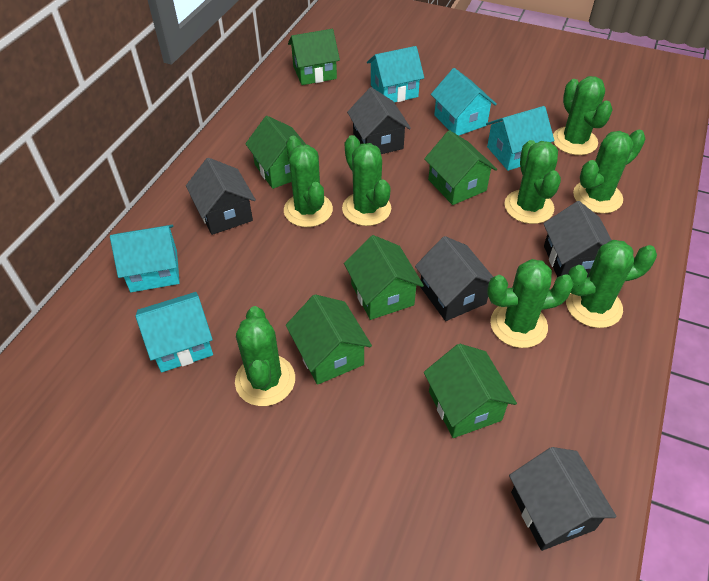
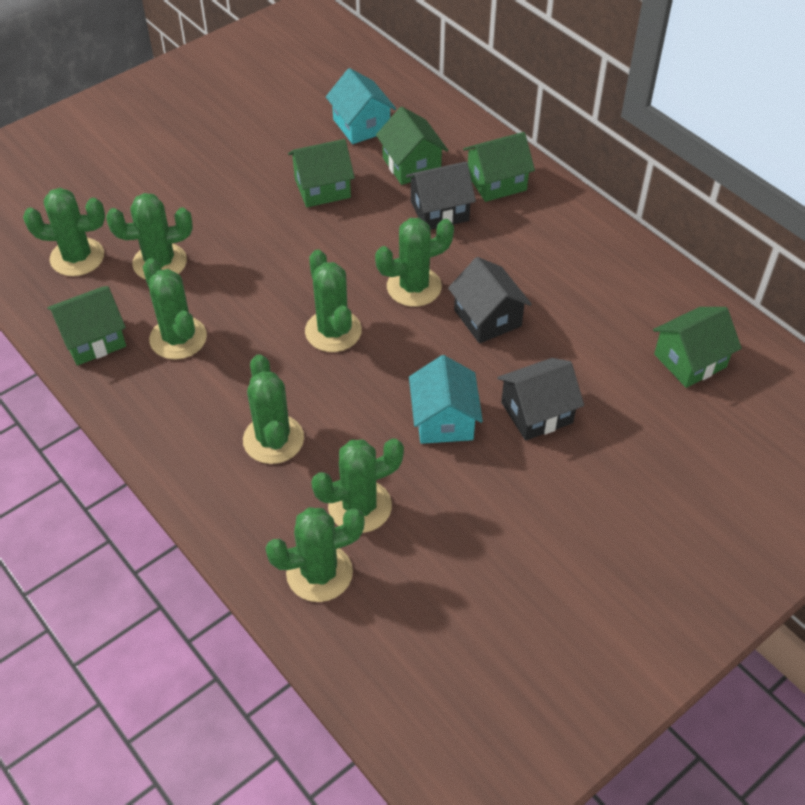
black house: [186,158,256,235] [347,87,411,154] [415,236,493,321] [509,447,617,551] [543,201,611,277] = 5 -> [406,162,476,229] [448,257,532,344] [497,358,584,441] = 3
green house: [245,116,306,189] [286,294,372,385] [288,29,340,85] [344,235,424,320] [424,130,497,205] [424,344,517,438] = 6 -> [47,286,126,366] [288,139,355,207] [376,107,448,185] [463,132,535,202] [653,307,742,388] = 5
turquoise house: [110,225,180,292] [136,292,213,372] [367,46,424,103] [431,68,497,136] [486,106,554,171] = 5 -> [326,68,396,144] [409,355,483,444] = 2

